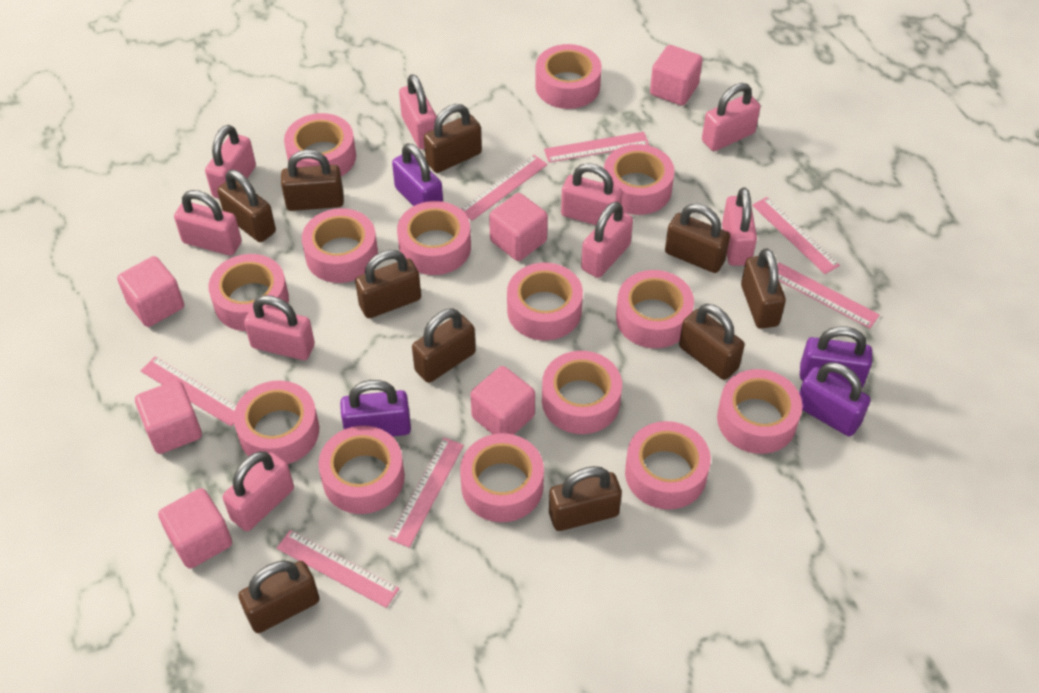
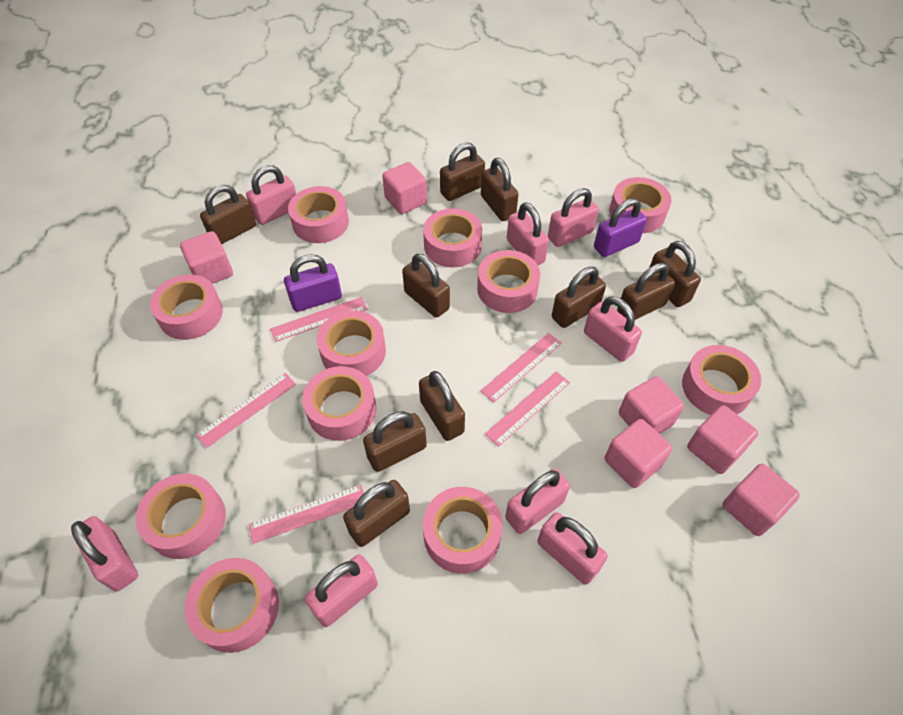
pink padlock: [174,190,242,256] [205,125,256,199] [223,451,294,531] [244,295,315,360] [399,74,437,149] [561,163,623,225] [581,202,633,278] [702,83,760,151] [722,187,757,266] = 9 -> [71,516,138,591] [246,165,296,225] [305,554,378,627] [505,469,570,534] [507,202,549,265] [537,512,608,585] [548,188,599,247] [584,296,642,362] = 8
pink ruler: [141,357,236,426] [277,530,399,608] [389,438,464,548] [460,155,548,221] [544,132,649,163] [752,197,840,274] [777,262,880,328] = 7 -> [196,373,296,448] [248,485,364,544] [270,297,367,342] [481,333,562,403] [485,371,570,447] = 5
pink tape: [208,254,289,331] [233,380,319,464] [284,113,356,176] [302,208,378,283] [318,426,405,514] [397,201,471,275] [460,433,544,522] [507,263,583,341] [535,44,602,109] [542,351,622,434] [603,144,675,215] [616,270,694,348] [625,421,711,509] [717,369,803,454] = 14 -> [136,474,226,559] [150,274,223,340] [185,558,279,653] [288,186,349,243] [303,366,376,441] [317,310,386,376] [423,208,482,267] [423,487,503,574] [477,250,540,313] [609,177,671,233] [682,345,761,415] = 11
purple padlock: [340,380,411,437] [392,143,443,206] [799,362,871,436] [800,326,872,387] = 4 -> [284,254,342,312] [594,198,647,257] = 2

